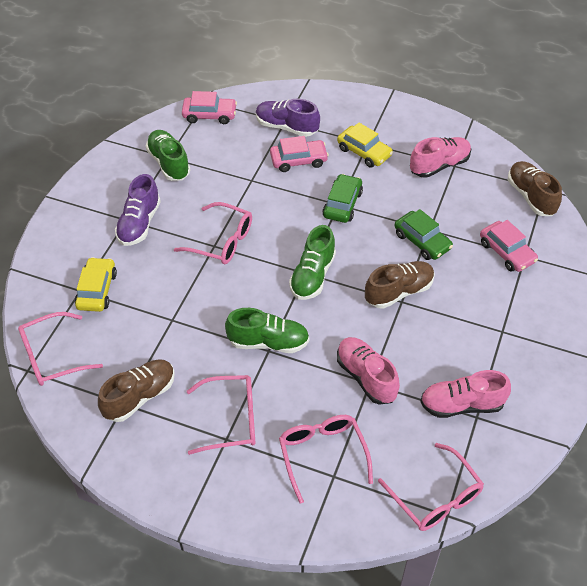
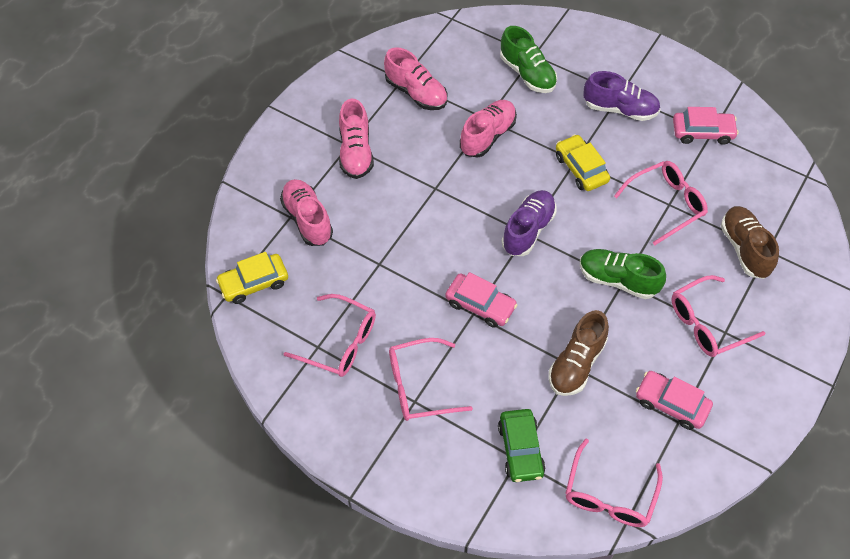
brown shoe: [98,359,175,422] [365,261,435,309] [508,161,562,216] = 3 -> [549,310,609,396] [721,206,779,279] = 2
green car: [322,174,363,223] [395,209,453,260] = 2 -> [498,409,545,482] = 1
green shoe: [146,130,190,181] [225,308,309,353] [289,225,336,300] = 3 -> [500,26,557,93] [580,249,666,299] = 2
pink shoe: [337,337,400,405] [410,137,471,178] [420,370,511,418] = 3 -> [280,179,333,246] [339,98,374,179] [384,47,447,110] [460,100,517,158] = 4

